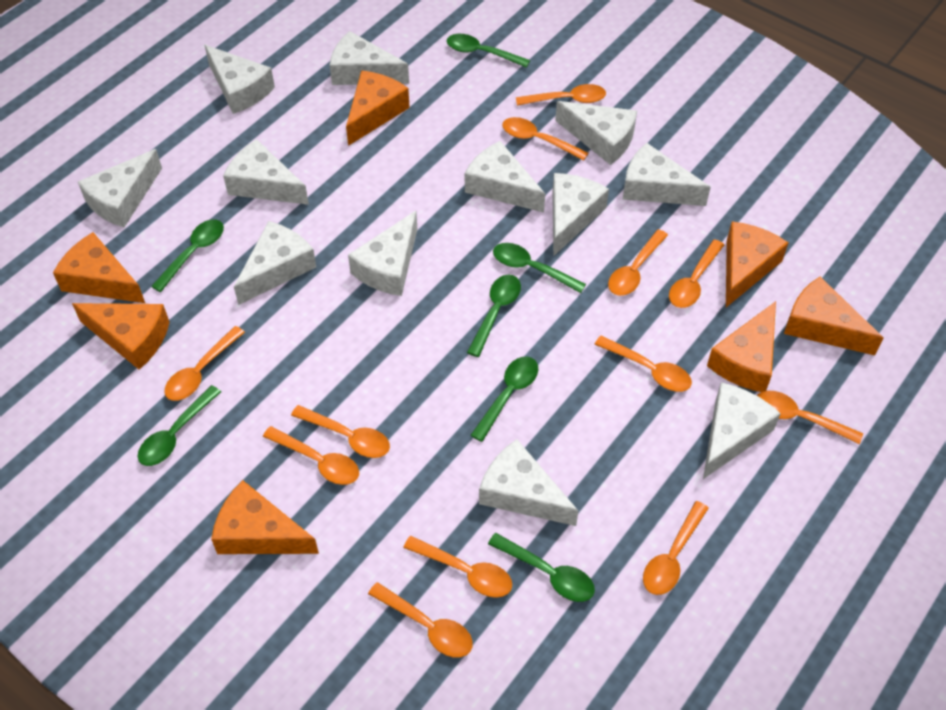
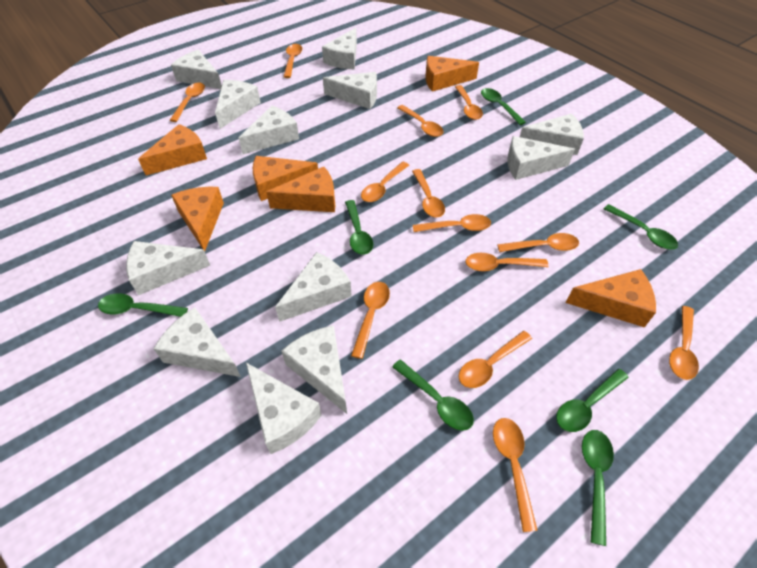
orange cheese: [53,232,145,303] [72,303,169,370] [211,480,319,554] [346,70,410,146] [707,301,776,392] [726,221,789,307] [784,277,883,355] = 7 -> [138,124,207,176] [171,187,224,251] [253,156,318,201] [266,167,335,212] [425,56,479,92] [566,269,656,327] = 6
orange spoon: [164,326,245,401] [263,426,359,485] [291,405,390,458] [368,582,473,658] [403,536,512,598] [502,117,588,161] [516,84,606,106] [594,335,692,392] [608,229,668,296] [643,501,709,595] [669,239,724,308] [757,391,863,444] = 12 -> [170,83,205,122] [283,44,302,78] [351,282,390,359] [361,162,409,202] [397,105,443,137] [412,169,445,217] [413,214,491,232] [455,85,483,120] [459,331,532,388] [465,253,549,271] [493,418,538,532] [497,233,579,252] [669,306,699,380] = 13

